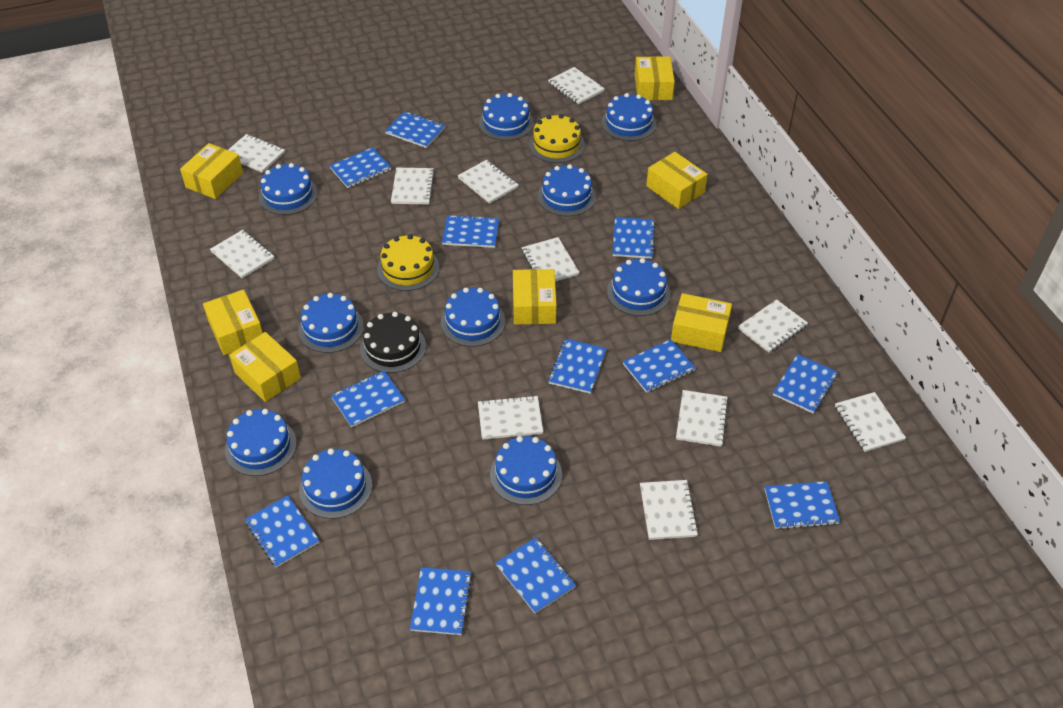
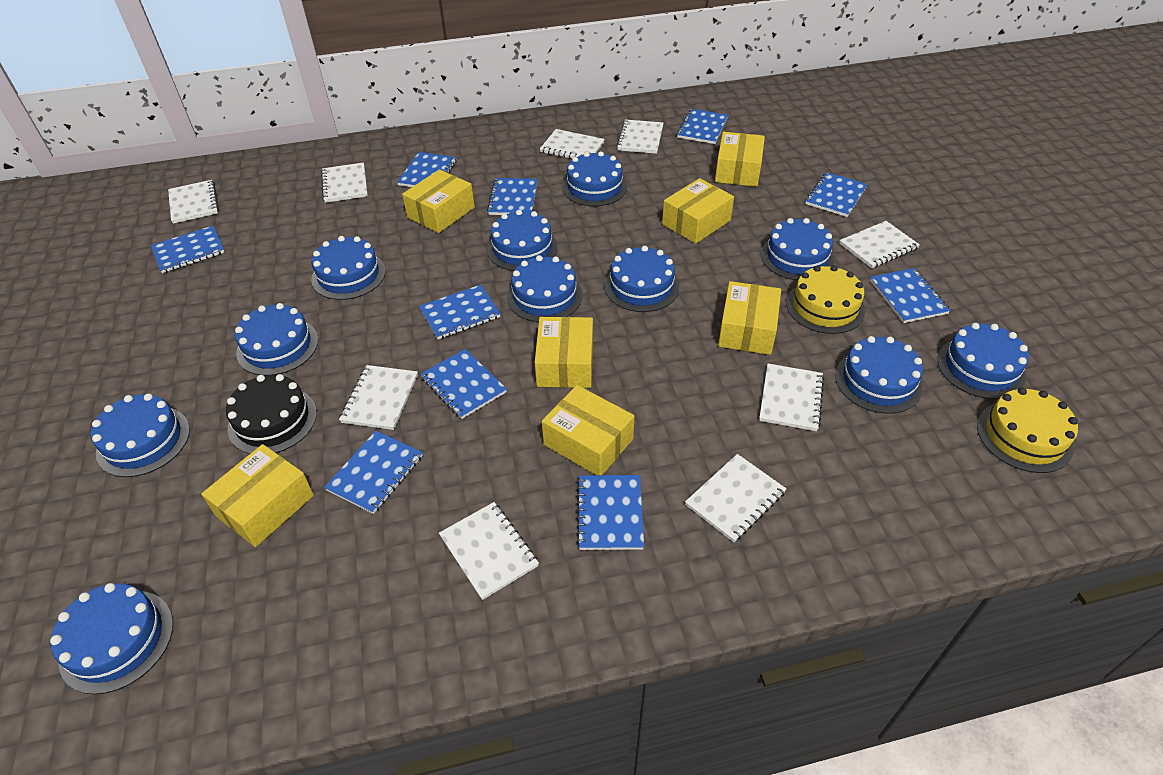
blue cake: [225,409,297,476] [259,163,318,215] [298,293,364,353] [299,448,372,519] [441,288,505,347] [479,93,534,141] [490,436,562,505] [538,164,596,216] [602,93,656,141] [607,258,670,316] = 10 -> [50,583,173,694] [91,393,190,477] [235,303,318,376] [311,236,386,300] [487,210,558,271] [507,255,582,322] [562,152,627,206] [605,246,679,312] [761,218,834,280] [835,336,923,414] [937,323,1029,399] = 11
blue notebook: [244,495,319,568] [329,147,391,188] [331,371,405,427] [385,111,445,148] [410,567,472,635] [442,215,499,248] [496,538,576,614] [548,339,607,394] [612,217,655,259] [623,339,696,393] [765,481,840,530] [773,354,838,414] = 12 -> [151,226,225,273] [324,431,423,514] [397,152,457,187] [419,285,500,339] [420,349,507,419] [487,178,538,215] [576,475,644,550] [677,109,728,144] [806,172,868,217] [870,268,951,323] = 10
white notebook: [210,230,275,278] [228,134,285,173] [391,168,435,205] [458,160,518,204] [478,395,543,440] [522,237,580,282] [548,67,605,104] [640,480,698,540] [676,390,729,447] [738,299,808,353] [835,392,906,452] = 11 -> [168,180,219,224] [321,162,368,203] [339,365,418,430] [439,502,539,600] [540,129,605,159] [617,120,663,154] [685,454,786,542] [759,364,824,431] [839,221,920,269] = 9

